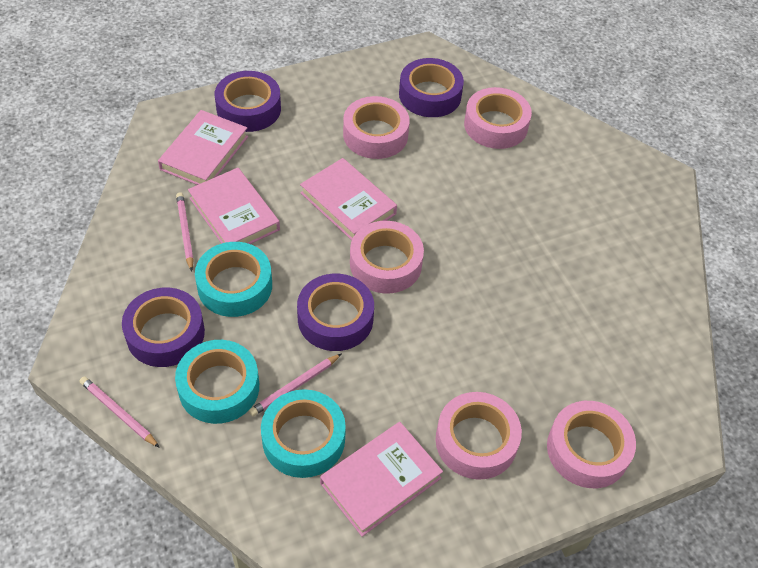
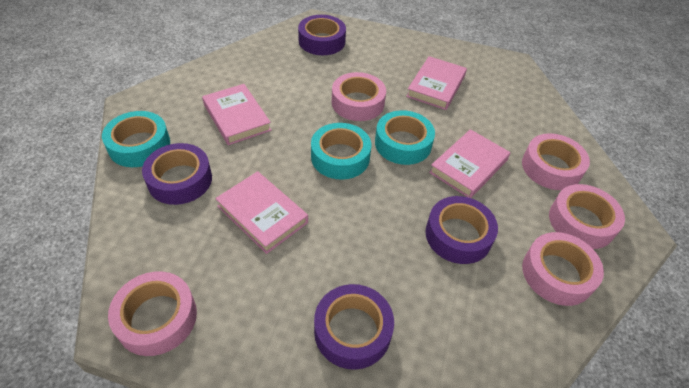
pink pencil: [80,376,160,448] [176,192,194,272] [249,353,342,417] = 3 -> none = 0

